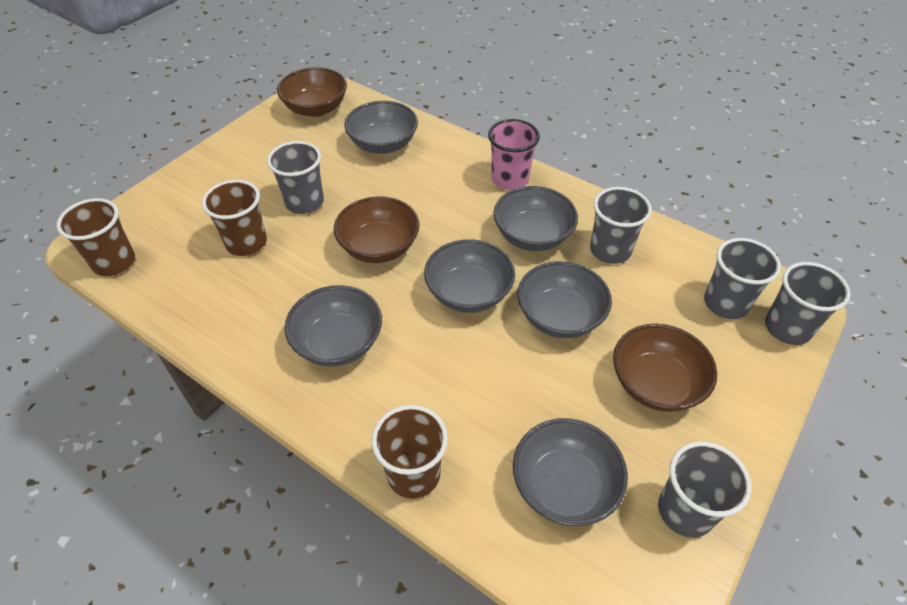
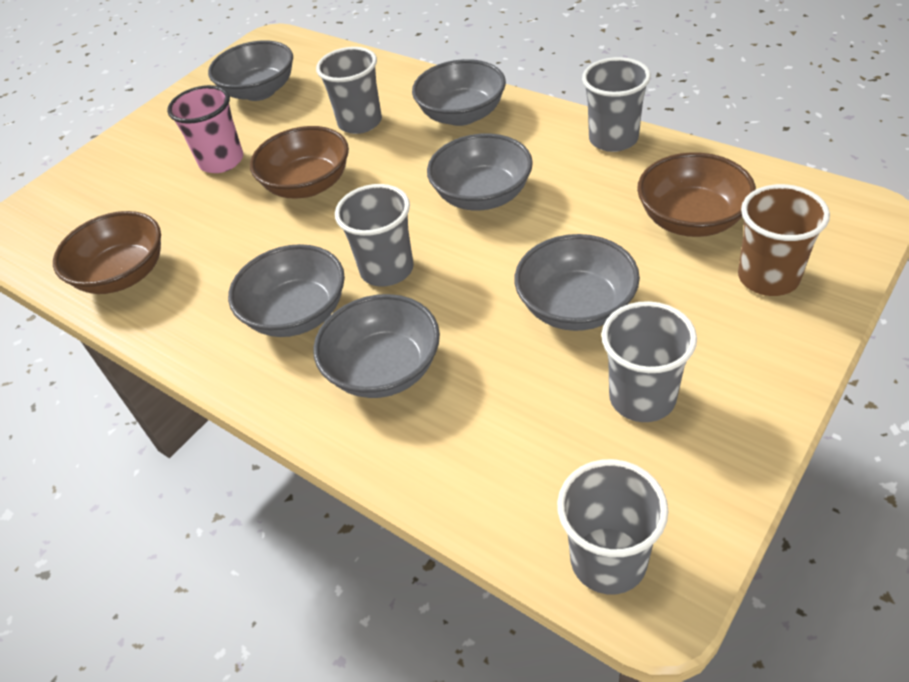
brown cup: [57,198,135,276] [202,180,267,256] [372,405,448,499] = 3 -> [738,184,830,296] = 1

